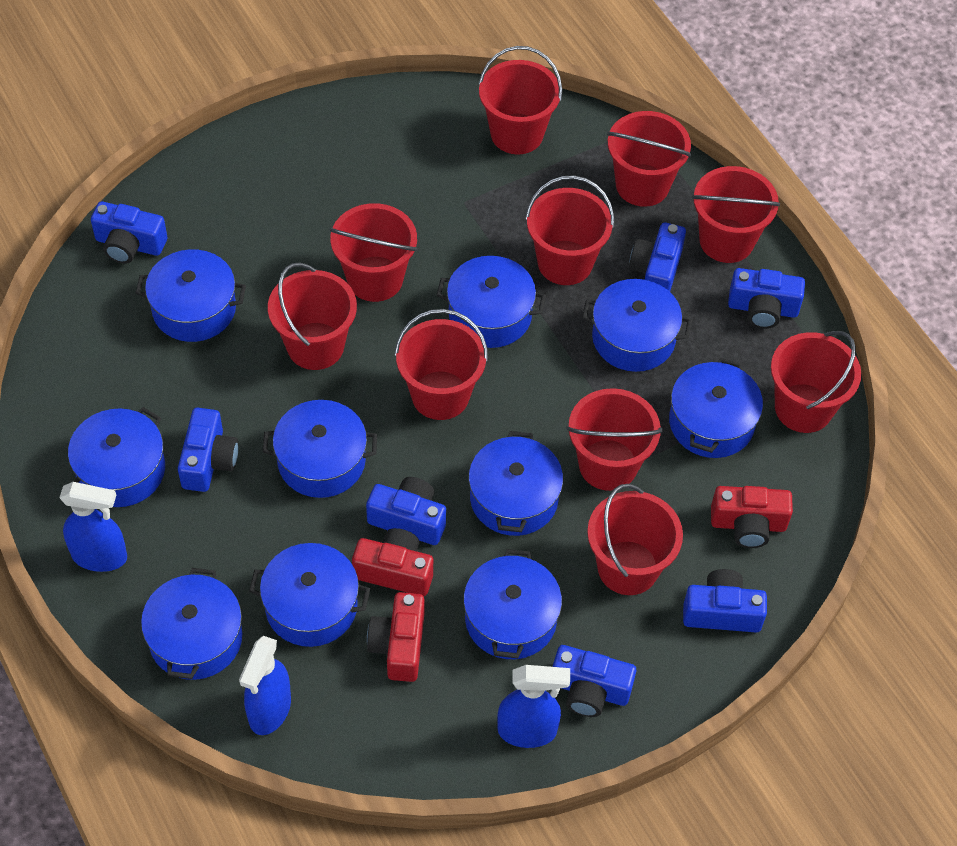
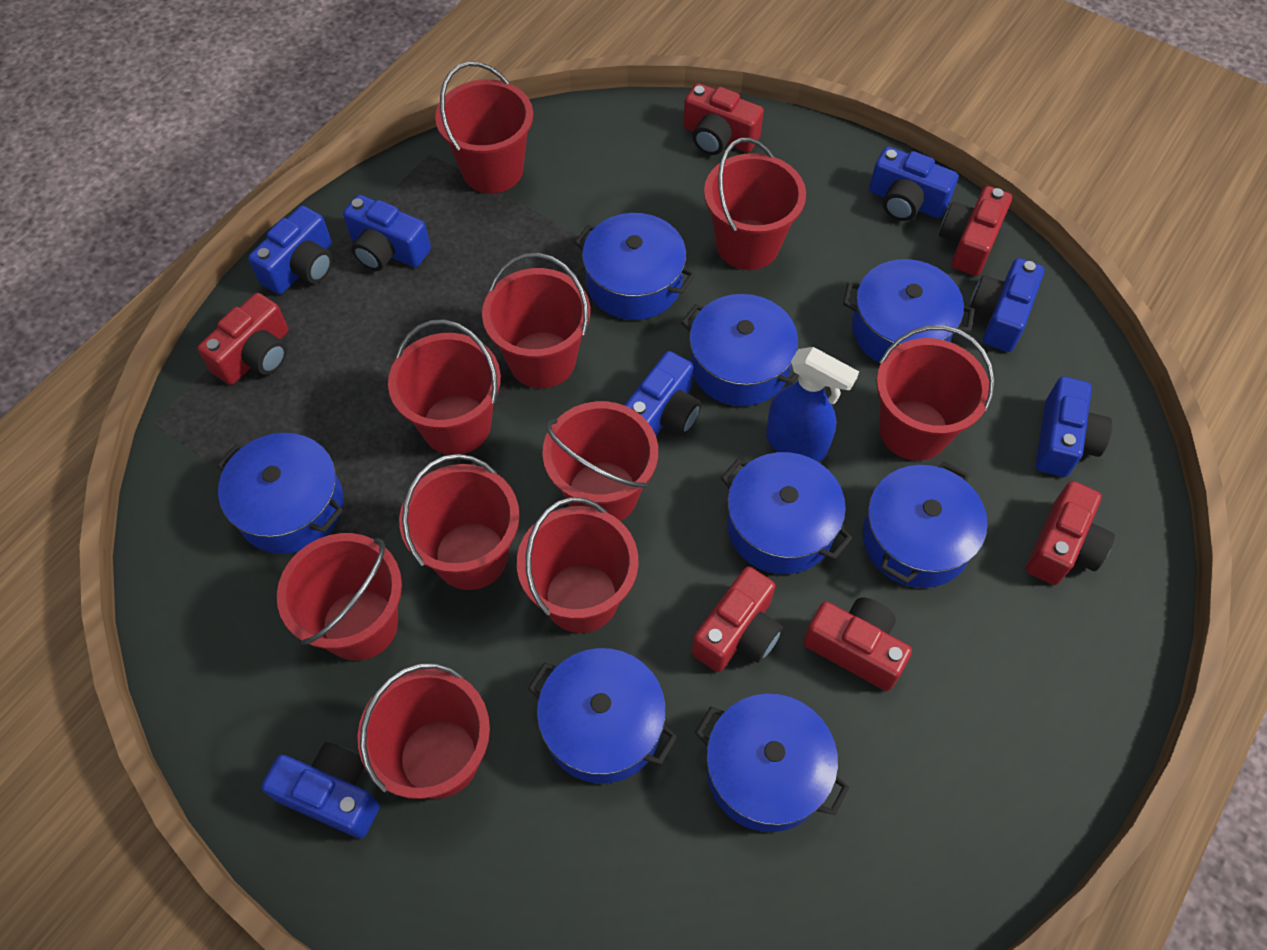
blue pot: [68,407,165,507] [136,249,246,342] [141,568,242,680] [249,543,370,647] [263,400,377,498] [436,256,546,348] [463,549,562,659] [469,431,563,536] [582,279,692,372] [669,358,763,458] = 10 -> [217,433,343,554] [528,648,677,784] [575,213,695,320] [681,294,799,406] [695,694,849,832] [721,452,852,574] [843,259,975,363] [863,461,988,588] = 8
blue spray bottle: [59,482,127,572] [239,636,291,735] [497,665,570,748] = 3 -> [766,347,859,462] = 1
red camera: [352,528,433,596] [367,592,425,682] [711,486,793,548] = 3 -> [197,293,289,385] [683,83,764,155] [692,566,783,672] [803,597,912,691] [939,186,1012,276] [1026,481,1115,585] = 6

